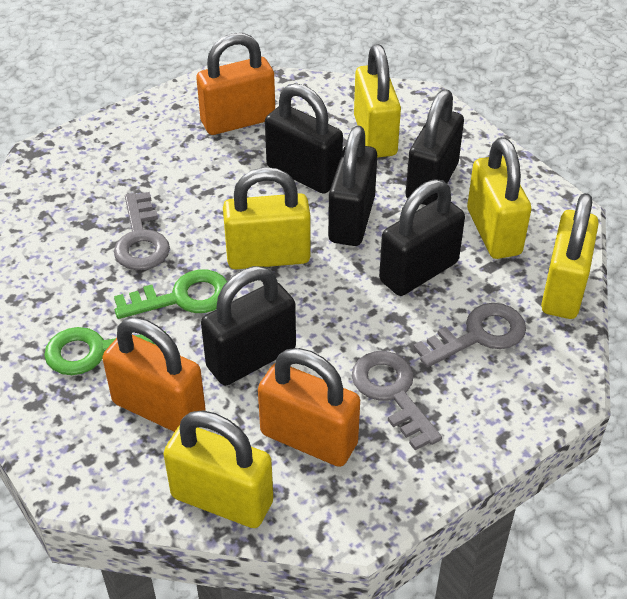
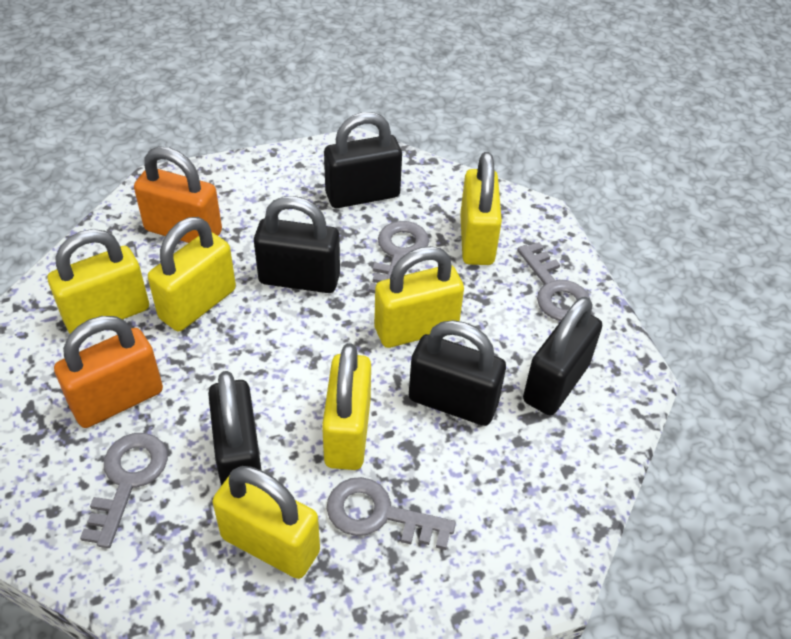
green key: [44,327,156,375] [114,270,227,319] = 2 -> none = 0
grey key: [114,192,170,270] [352,351,442,450] [413,303,526,367] = 3 -> [80,433,168,548] [327,477,456,550] [369,221,429,293] [517,242,590,321] = 4
orange padlock: [102,317,206,432] [196,33,275,135] [258,348,360,467] = 3 -> [54,316,163,428] [134,147,222,243] = 2
yellow padlock: [164,410,273,528] [223,167,311,269] [354,44,401,158] [467,137,531,259] [541,193,599,319] = 5 -> [48,229,149,334] [148,217,236,331] [212,466,320,579] [322,343,371,470] [374,246,464,348] [460,152,502,265] = 6

